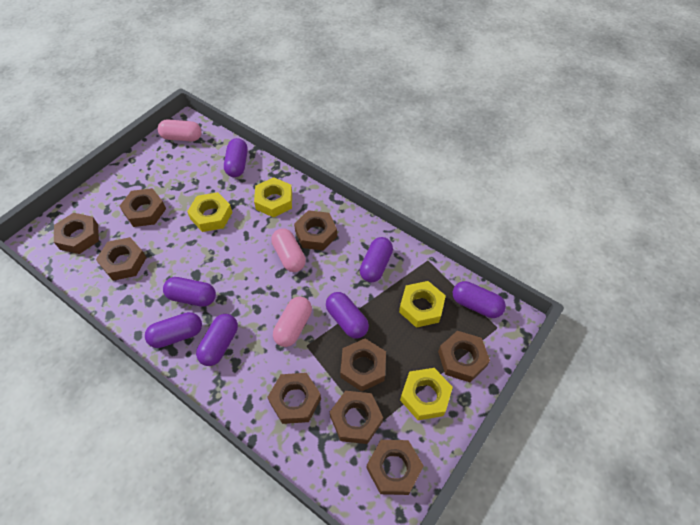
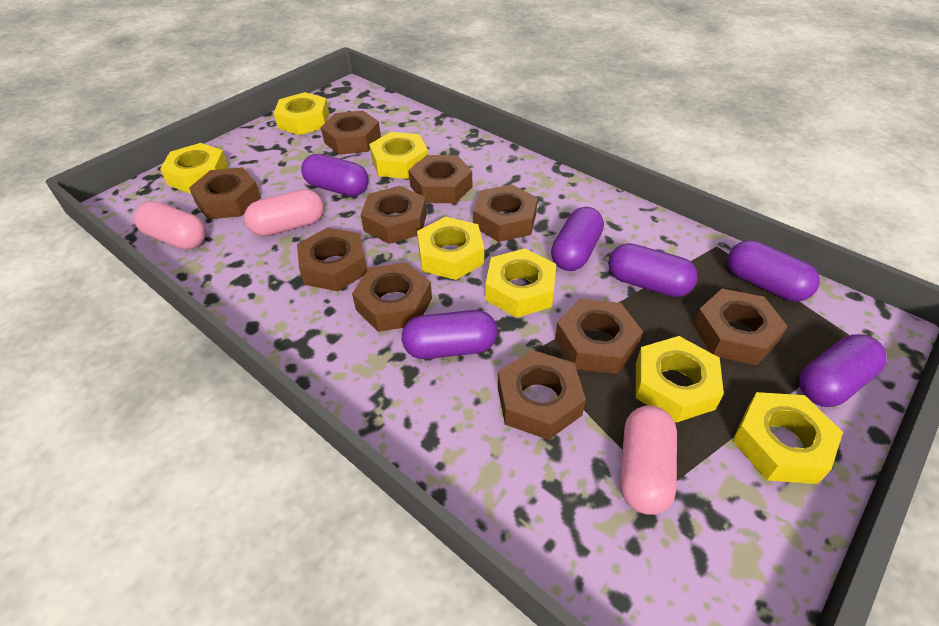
brown nut: [54,213,99,254] [96,237,146,281] [119,188,166,227] [267,373,321,424] [294,210,337,251] [330,391,383,444] [340,339,386,392] [366,440,424,495] [438,331,490,382] = 9 -> [189,167,261,220] [297,228,367,291] [321,111,381,155] [352,262,432,332] [361,186,427,244] [409,155,472,203] [473,184,538,242] [498,350,586,440] [555,299,643,374] [693,289,788,365] = 10
purple capsule: [145,312,202,348] [163,277,216,307] [196,314,238,366] [224,138,248,177] [326,292,369,339] [360,237,393,282] [453,281,506,318] = 7 -> [301,154,369,196] [402,310,497,359] [551,207,604,271] [608,243,698,297] [727,240,820,302] [799,334,887,407] = 6
yellow nut: [187,192,232,232] [254,177,292,217] [399,281,446,328] [400,368,453,420] = 4 -> [160,143,228,193] [274,92,329,135] [369,132,428,179] [417,217,484,280] [485,248,556,318] [636,336,724,423] [732,392,843,484] = 7

